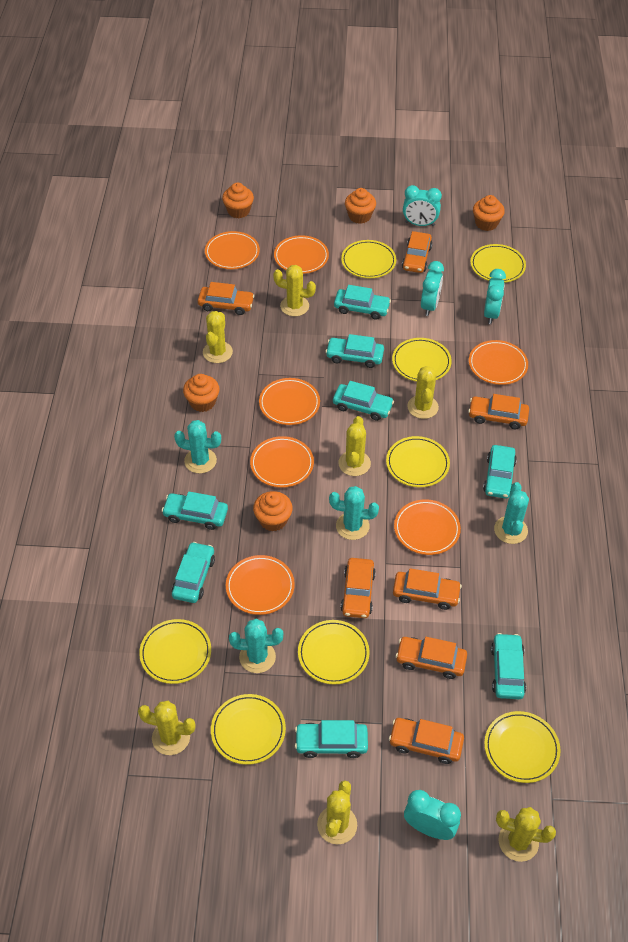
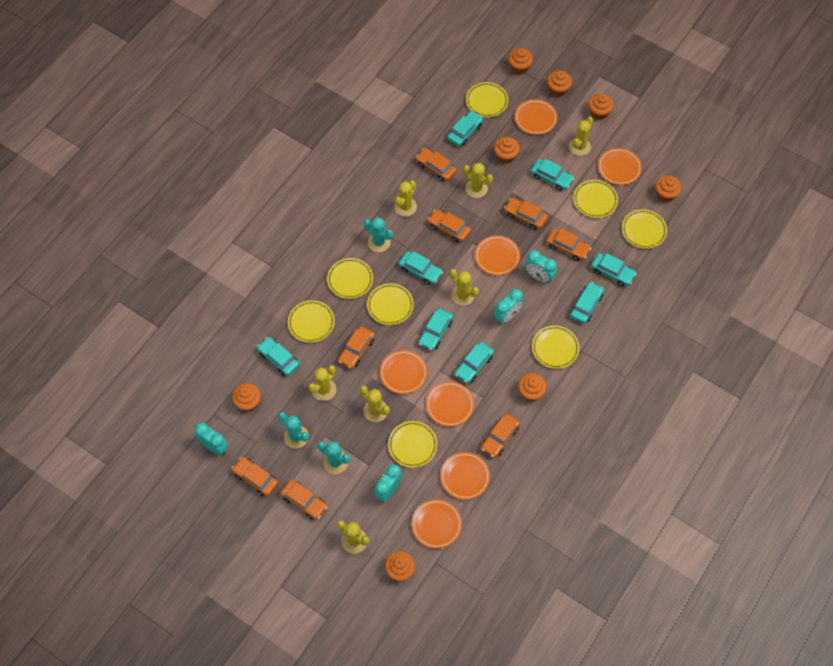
orange car: [198,282,255,315] [340,558,376,618] [389,718,464,764] [393,568,462,610] [396,637,467,679] [402,231,433,273] [468,394,529,429] = 7 -> [232,457,279,496] [280,480,328,520] [338,326,375,369] [416,148,457,181] [428,209,471,242] [481,413,520,458] [504,198,548,230] [546,228,591,261] = 8
orange cupcake: [183,374,220,412] [222,182,254,218] [253,491,293,531] [345,188,376,224] [473,195,505,231] = 5 -> [232,383,261,412] [385,551,415,581] [494,137,520,164] [508,48,533,74] [518,373,547,402] [547,70,572,97] [588,94,614,120] [655,175,682,202] = 8
turquoise cactus: [174,420,221,473] [229,619,283,673] [329,486,379,540] [494,482,529,544] = 4 -> [278,412,309,448] [318,441,350,474] [364,217,393,252] = 3

